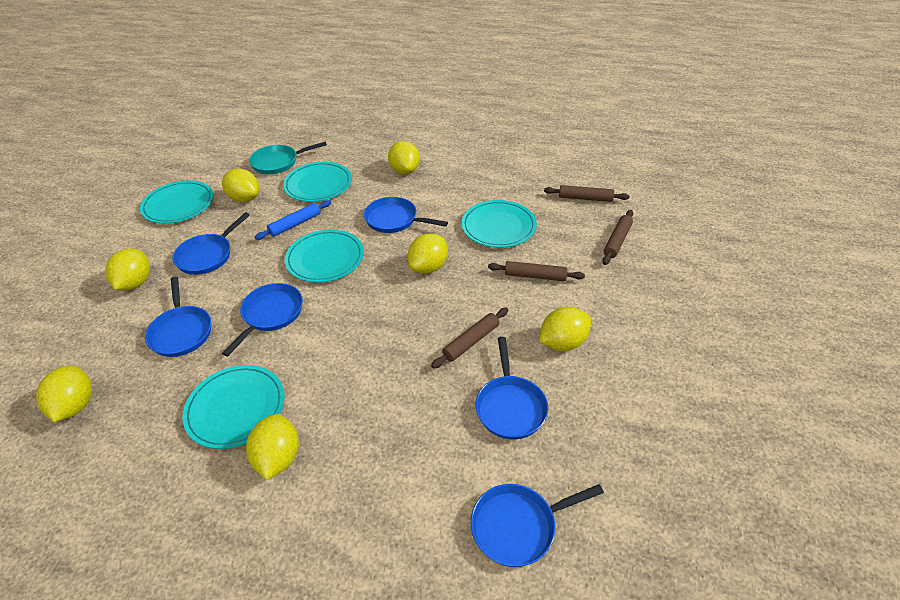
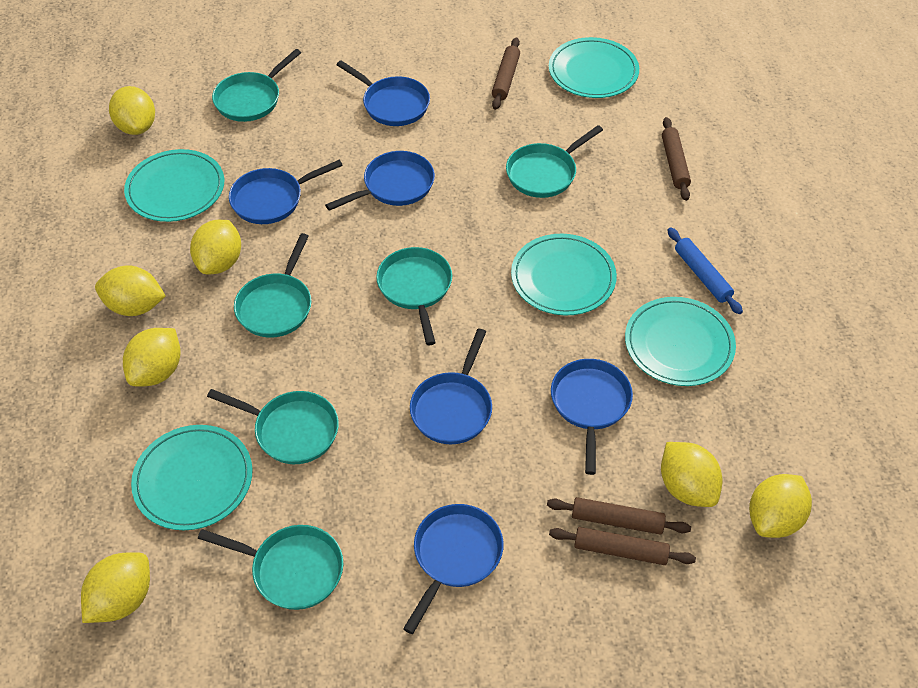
turquoise pan: [249,142,327,174] = 1 -> [198,525,343,610] [207,389,339,464] [212,49,301,122] [234,233,312,338] [376,247,452,345] [506,125,603,198] = 6

